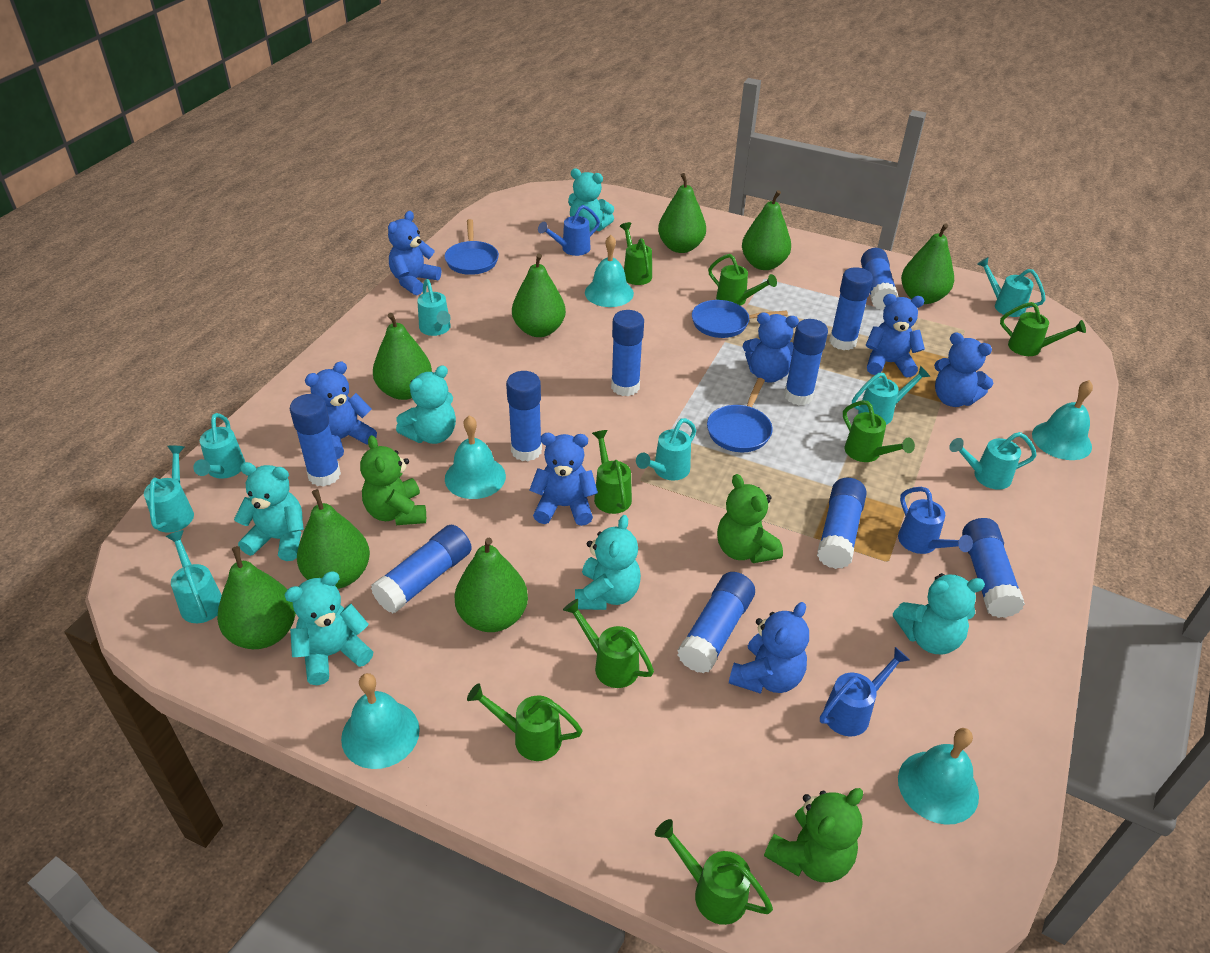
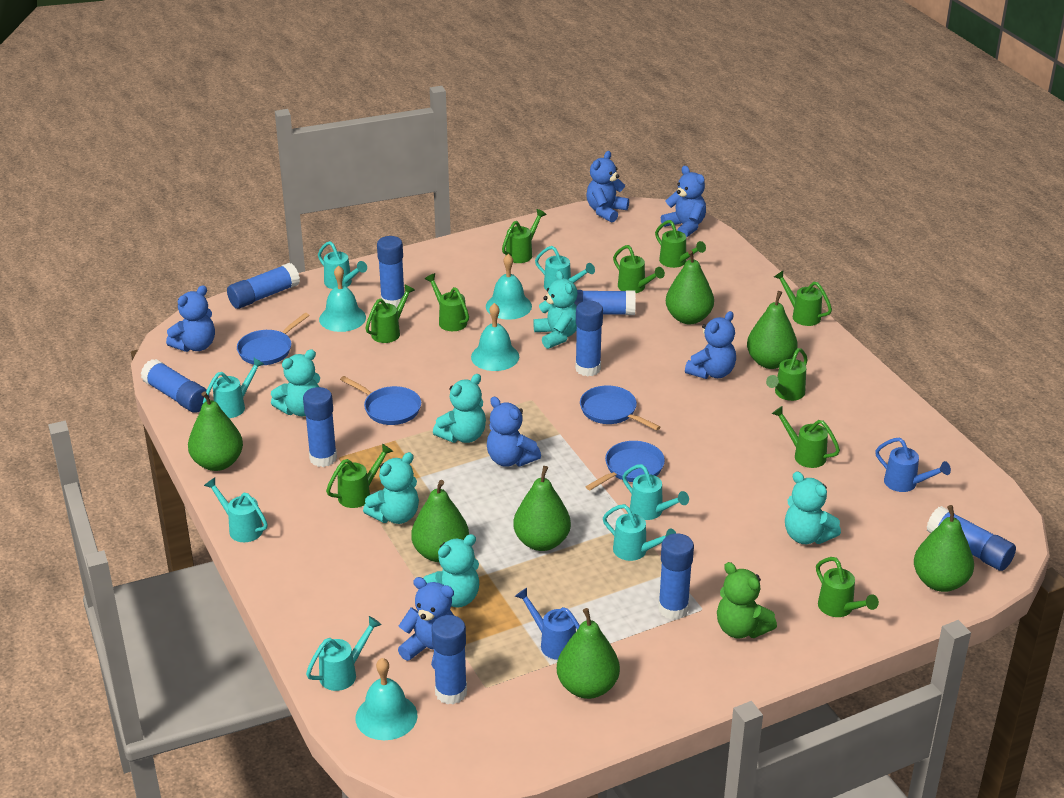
blue glue stick: [290,394,341,487] [371,525,472,613] [506,371,542,461] [611,310,644,396] [677,572,755,673] [784,319,828,405] [817,478,867,569] [829,267,873,350] [861,248,899,310] [962,518,1025,618] = 10 -> [141,359,210,413] [227,263,300,309] [303,387,337,467] [377,236,405,308] [432,615,467,705] [574,290,636,315] [575,301,603,377] [658,533,694,620] [927,506,1016,571] = 9
blue pan: [444,219,499,275] [692,300,788,338] [707,378,773,452] = 3 -> [237,313,309,365] [340,376,421,425] [580,386,660,431] [586,441,665,490] = 4
blue teddy bear: [305,362,377,459] [388,211,441,295] [529,433,598,526] [729,602,809,694] [743,313,799,383] [865,294,925,378] [934,332,993,407] = 7 -> [166,285,215,352] [398,577,454,669] [487,397,541,467] [586,151,629,223] [661,166,706,238] [685,311,736,379] = 6
blue watering can: [538,205,600,256] [820,647,910,736] [898,487,973,554] = 3 -> [515,588,580,660] [875,438,951,492] = 2
green pear: [217,546,296,649] [297,489,370,589] [373,313,432,400] [454,538,528,632] [512,253,566,337] [658,173,706,253] [742,190,791,270] [901,223,954,304] = 8 -> [188,391,243,471] [411,480,469,562] [513,466,571,551] [557,608,620,699] [666,250,714,324] [747,291,798,369] [914,505,974,592] = 7
green teddy bear: [360,435,426,525] [717,474,783,563] [764,788,863,882] = 3 -> [717,562,777,638] = 1
green watering can: [467,683,583,761] [563,599,654,688] [592,430,632,514] [620,222,652,285] [655,819,773,925] [708,254,777,306] [843,400,915,462] [1000,302,1086,356] = 8 -> [326,444,393,508] [365,284,415,343] [425,273,469,331] [502,209,547,263] [613,245,665,293] [655,220,706,268] [766,348,808,401] [772,406,840,468] [774,271,832,326] [816,557,879,617] = 10
turquoise bell: [341,673,420,769] [445,415,506,499] [585,235,634,307] [898,728,979,825] [1032,380,1093,460] = 5 -> [319,265,366,332] [356,658,418,740] [471,303,519,371] [486,254,532,320] = 4
turquoise watering can: [144,445,194,533] [165,530,222,623] [193,413,245,479] [417,279,451,336] [636,418,696,481] [852,366,930,425] [949,432,1037,490] [977,257,1046,317] = 8 -> [203,358,264,418] [204,477,268,542] [306,616,382,691] [318,241,367,289] [535,246,595,291] [603,504,676,561] [622,464,689,520] = 7

